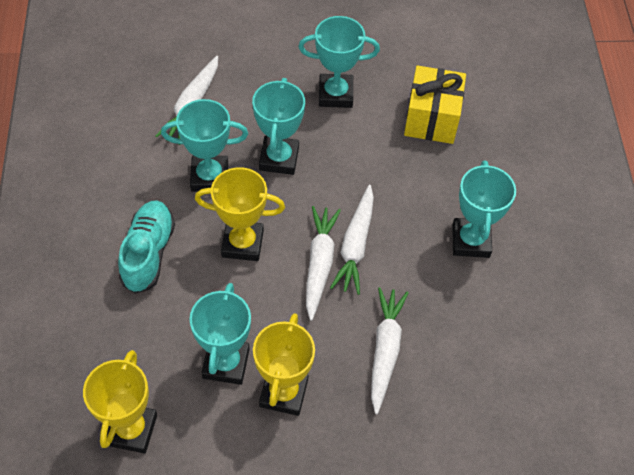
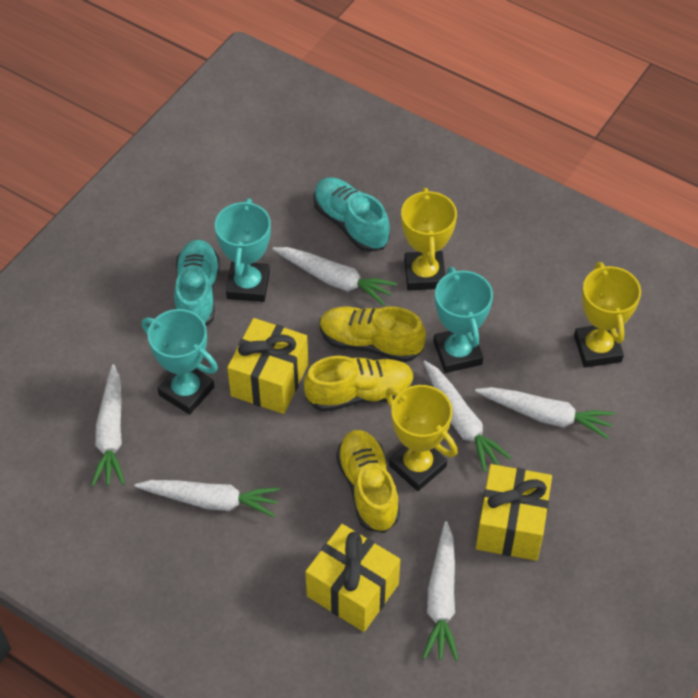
turquoise shoe: [118,200,175,294] = 1 -> [174,240,220,326] [313,178,390,252] = 2
turquoise trophy: [161,99,248,192] [189,283,251,385] [252,78,305,175] [298,16,380,108] [452,160,516,258] = 5 -> [142,309,218,415] [215,199,271,302] [433,267,493,373] = 3
white carrot: [155,56,218,145] [306,206,341,321] [330,185,374,295] [371,287,409,414] = 4 -> [91,364,125,487] [135,480,280,517] [273,247,397,306] [423,361,512,473] [423,521,458,661] [475,387,615,439] = 6
yellow gift: [404,65,466,144] = 1 -> [227,318,308,414] [305,524,400,632] [476,464,552,561] = 3
yellow shoe: none = 0 -> [304,356,415,412] [320,306,426,362] [336,430,400,533] = 3

